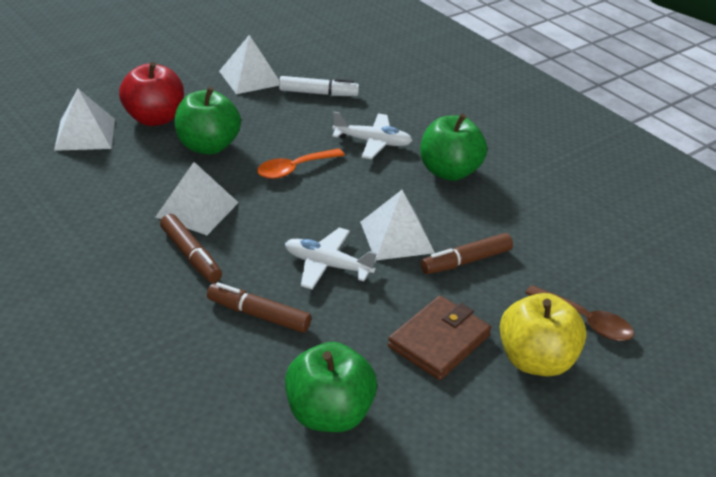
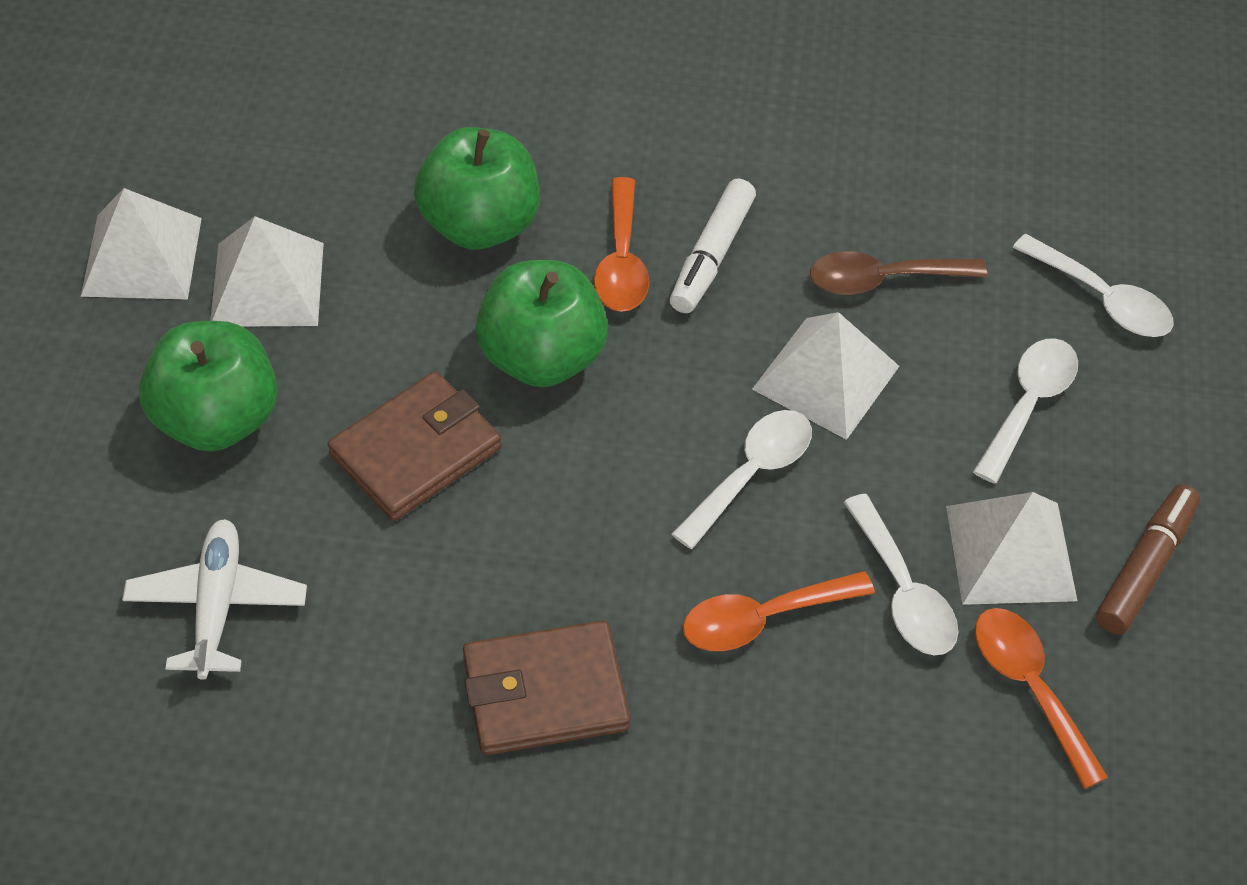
brown marker: [160,214,222,283] [207,282,311,333] [421,233,513,274] = 3 -> [1096,484,1200,635] = 1
brown wallet: [388,296,491,380] = 1 -> [328,371,502,521] [463,620,631,755] = 2
orange spoon: [257,148,345,179] = 1 -> [594,177,649,312] [683,571,875,651] [975,608,1108,789] = 3
red apple: [119,62,184,126] = 1 -> none = 0
white plane: [285,227,378,289] [332,112,413,159] = 2 -> [122,519,307,680] = 1
white spoon: none = 0 -> [672,410,812,549] [843,494,958,655] [973,338,1078,484] [1013,234,1174,337] = 4
yellow apple: [500,293,587,376] = 1 -> none = 0

